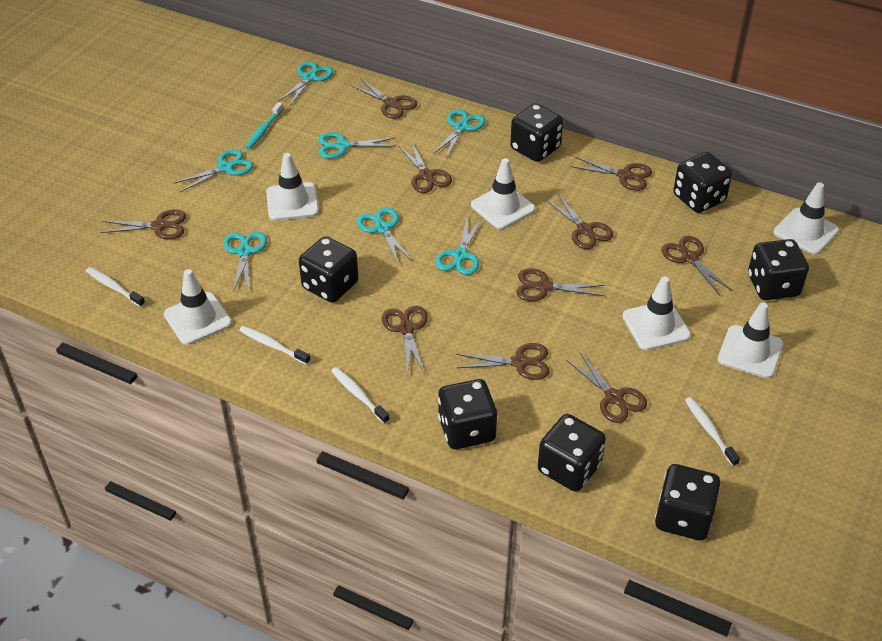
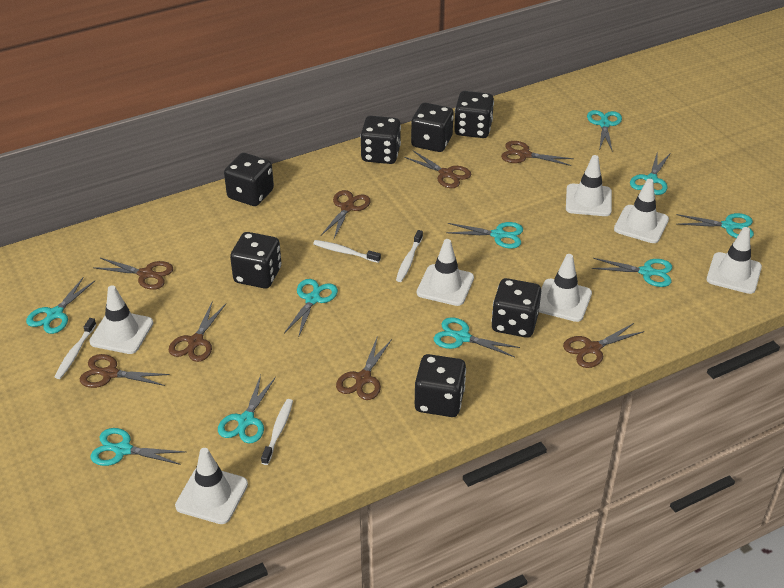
brown scissors: [100,209,186,239] [351,78,417,119] [382,306,428,375] [399,141,452,193] [456,343,550,380] [516,268,605,301] [546,194,614,249] [566,352,647,423] [570,157,652,191] [661,236,733,296] = 10 -> [80,354,170,388] [93,258,173,290] [169,301,226,362] [321,190,371,239] [336,336,392,400] [404,151,472,188] [501,141,574,166] [563,323,644,368] = 8
turquoise scissors: [173,149,253,192] [223,232,267,292] [278,61,334,106] [318,132,395,159] [357,207,413,266] [433,109,486,158] [435,215,482,275] = 7 -> [26,277,95,334] [90,428,186,466] [218,375,276,443] [284,279,338,338] [434,317,520,357] [446,222,523,249] [587,110,622,150] [592,258,672,287] [630,151,670,195] [676,213,754,238] = 10
turquoise toothbrush: [245,102,283,149] = 1 -> none = 0
white traffic cone: [164,269,232,345] [266,153,319,221] [471,158,535,229] [622,276,691,350] [718,302,783,378] [773,182,839,255] = 6 -> [89,285,153,354] [175,448,248,524] [417,239,474,306] [539,254,592,322] [566,155,612,216] [614,179,669,243] [707,227,762,294] = 7

